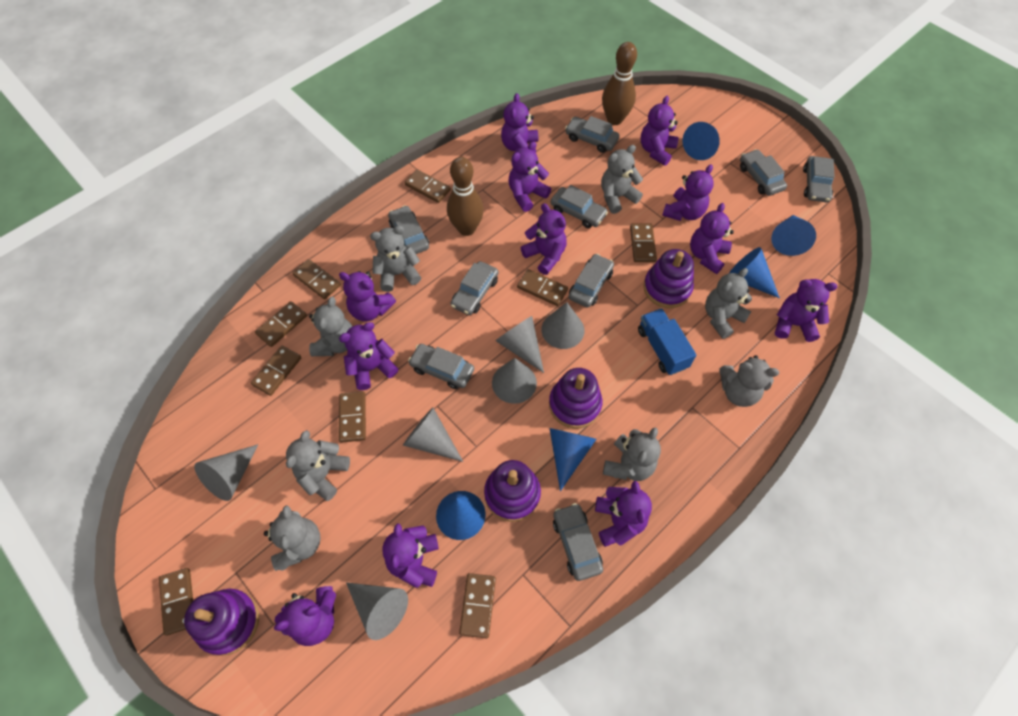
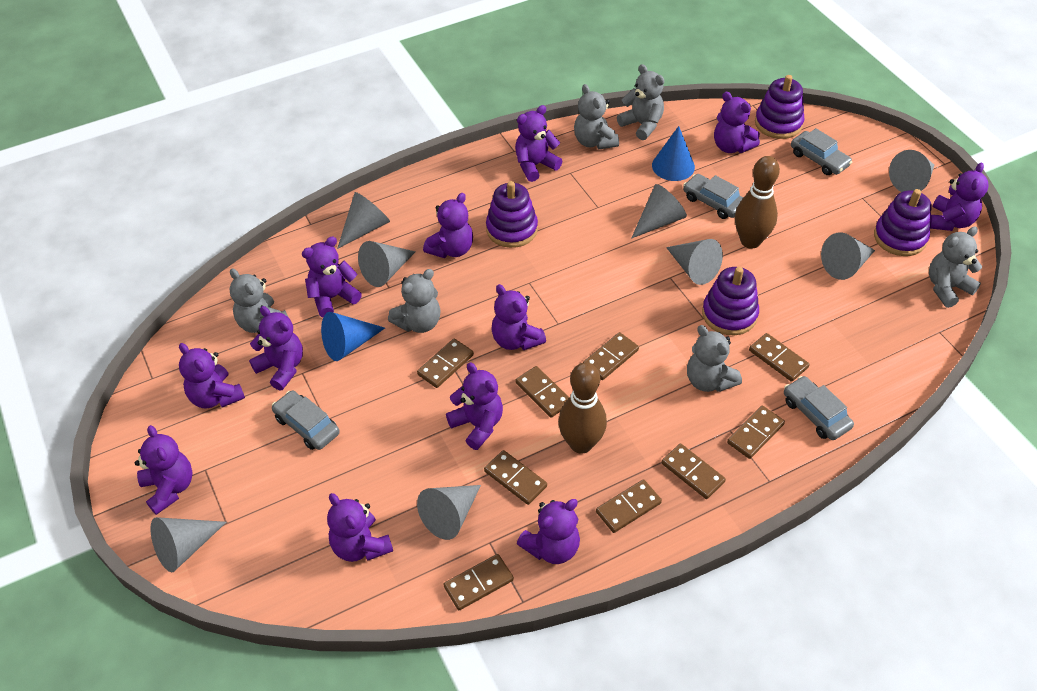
blue cone: [436,491,486,540] [550,428,596,491] [683,122,720,160] [729,247,780,298] [771,215,816,256] = 5 -> [321,312,385,361] [652,126,695,181] = 2
blue truck: [638,308,696,375] = 1 -> none = 0
grey car: [388,206,429,254] [408,344,474,389] [450,261,499,315] [551,185,608,228] [553,503,603,581] [565,116,620,153] [569,254,614,308] [740,149,787,196] [803,156,835,202] = 9 -> [272,391,340,450] [683,174,743,219] [784,376,854,440] [791,128,852,175] = 4
grey cone: [194,444,258,501] [346,582,408,640] [403,408,463,462] [492,358,537,404] [495,316,544,373] [541,302,585,349] = 6 -> [150,517,226,572] [337,192,390,249] [358,241,416,287] [417,485,481,540] [631,184,687,239] [666,239,723,285] [821,233,875,280] [889,150,934,192] = 8
grey teddy bear: [264,505,321,571] [286,430,350,501] [309,297,352,356] [370,226,421,292] [601,145,643,214] [603,428,661,481] [705,268,752,339] [719,355,779,407] = 8 -> [229,268,289,333] [388,269,441,333] [574,84,619,149] [617,64,664,140] [687,325,742,392] [929,226,982,308] = 6

